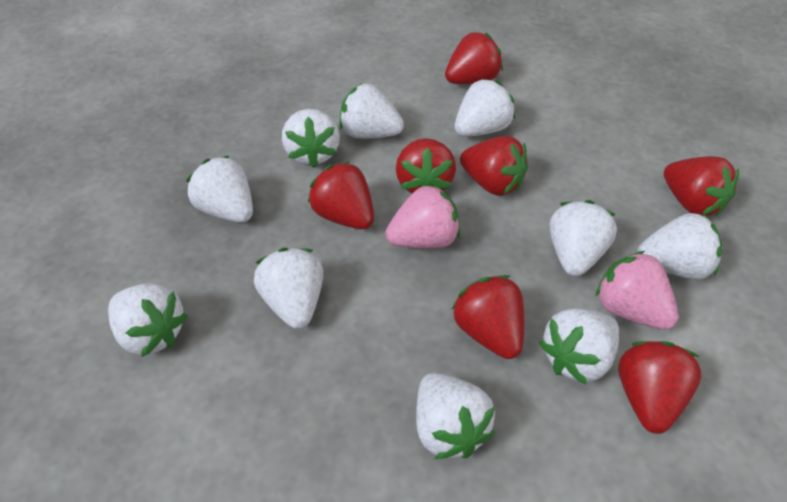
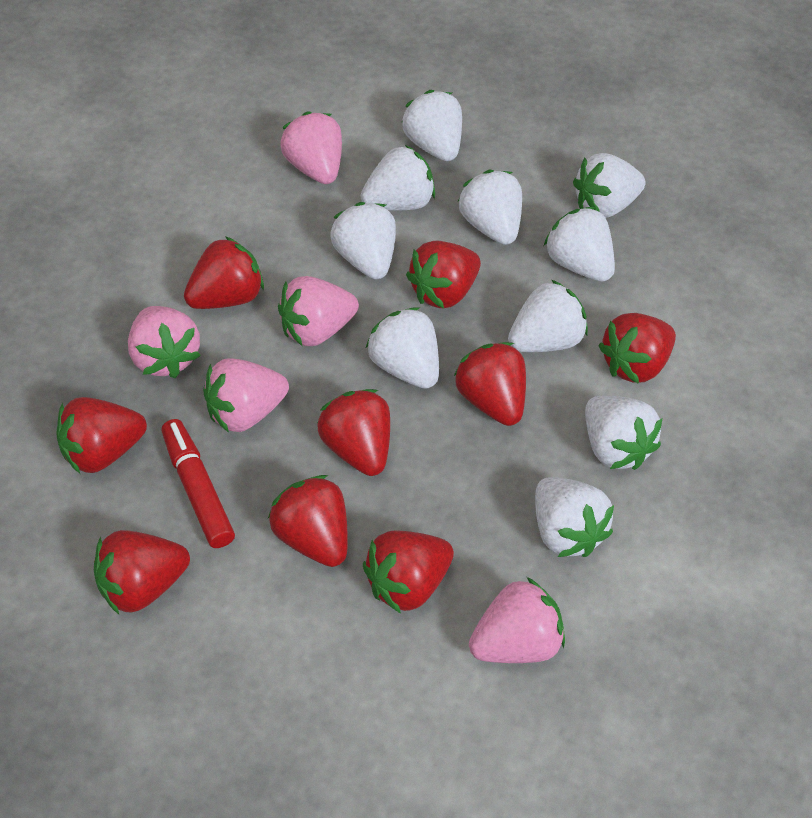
pink strawberry: [385,184,460,249] [595,251,678,330] = 2 -> [128,306,201,378] [203,358,289,433] [278,276,359,346] [280,111,342,184] [469,577,565,663] = 5
red marker: none = 0 -> [161,419,235,548] = 1
red strawberry: [308,161,374,229] [396,138,456,193] [445,32,503,84] [451,275,525,359] [460,136,528,196] [618,341,702,434] [664,156,739,216] = 7 -> [56,397,147,474] [94,530,190,614] [184,236,264,309] [268,475,348,567] [317,389,390,476] [363,530,454,614] [406,241,481,308] [454,342,526,426] [598,313,676,384] = 9

